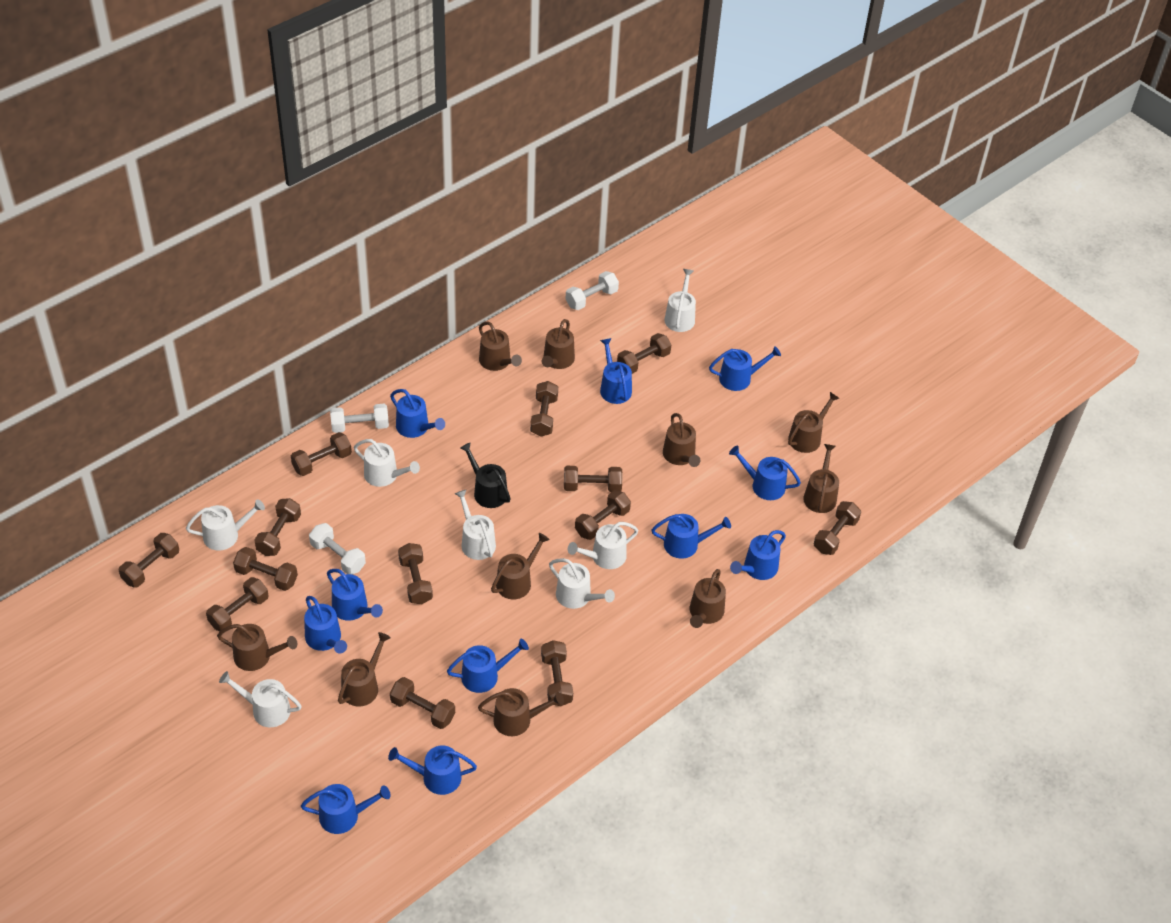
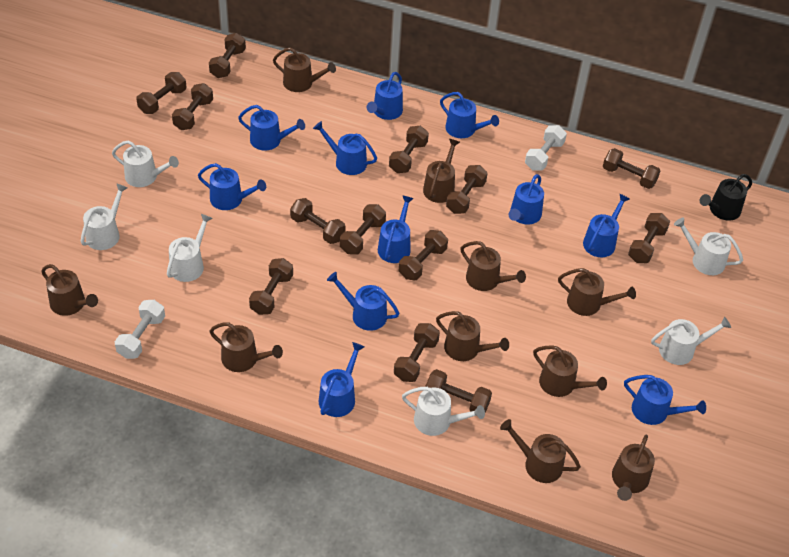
white dumbbell: [309,523,366,574] [330,404,389,433] [566,271,619,310] = 3 -> [115,300,165,359] [525,125,567,170] = 2
white watering can: [186,499,265,551] [219,671,302,727] [354,439,420,487] [455,490,496,560] [549,558,615,609] [568,522,638,569] [664,269,696,332] = 7 -> [81,183,128,250] [112,140,179,187] [167,214,212,282] [402,387,485,436] [651,317,731,365] [674,217,743,275] = 6

